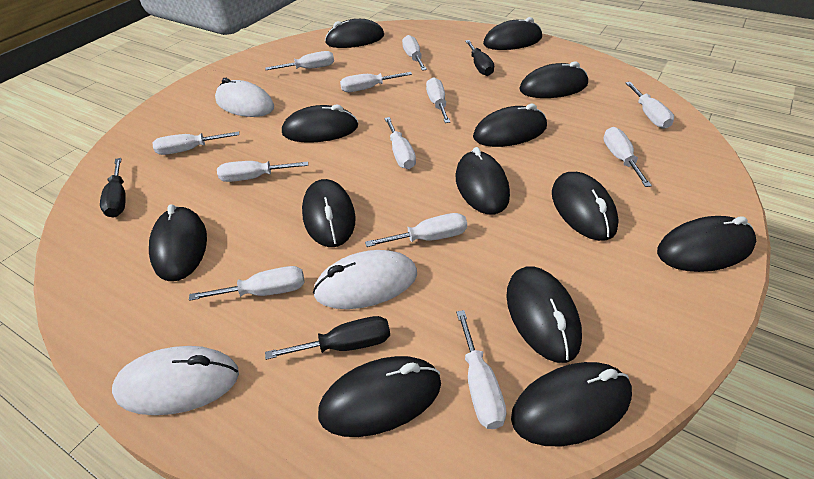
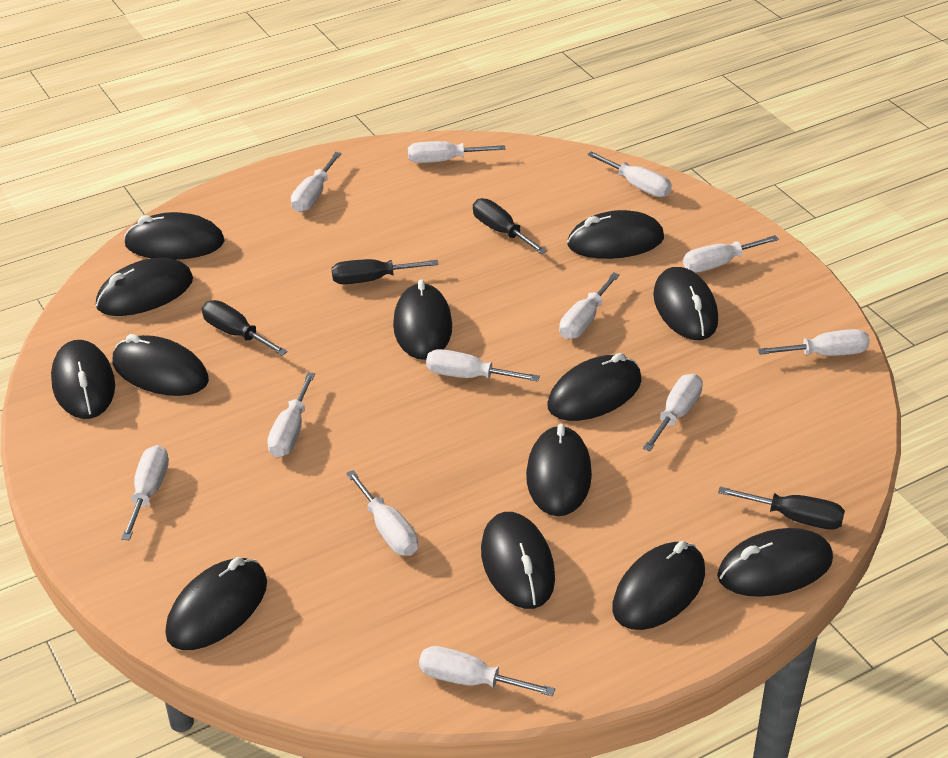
black screwdriver: [100,158,126,217] [265,316,390,360] [465,40,494,76] = 3 -> [202,300,288,356] [332,259,439,284] [473,198,547,254] [718,487,845,530] = 4
white mouse: [112,346,239,415] [215,78,274,117] [313,250,417,309] = 3 -> none = 0

